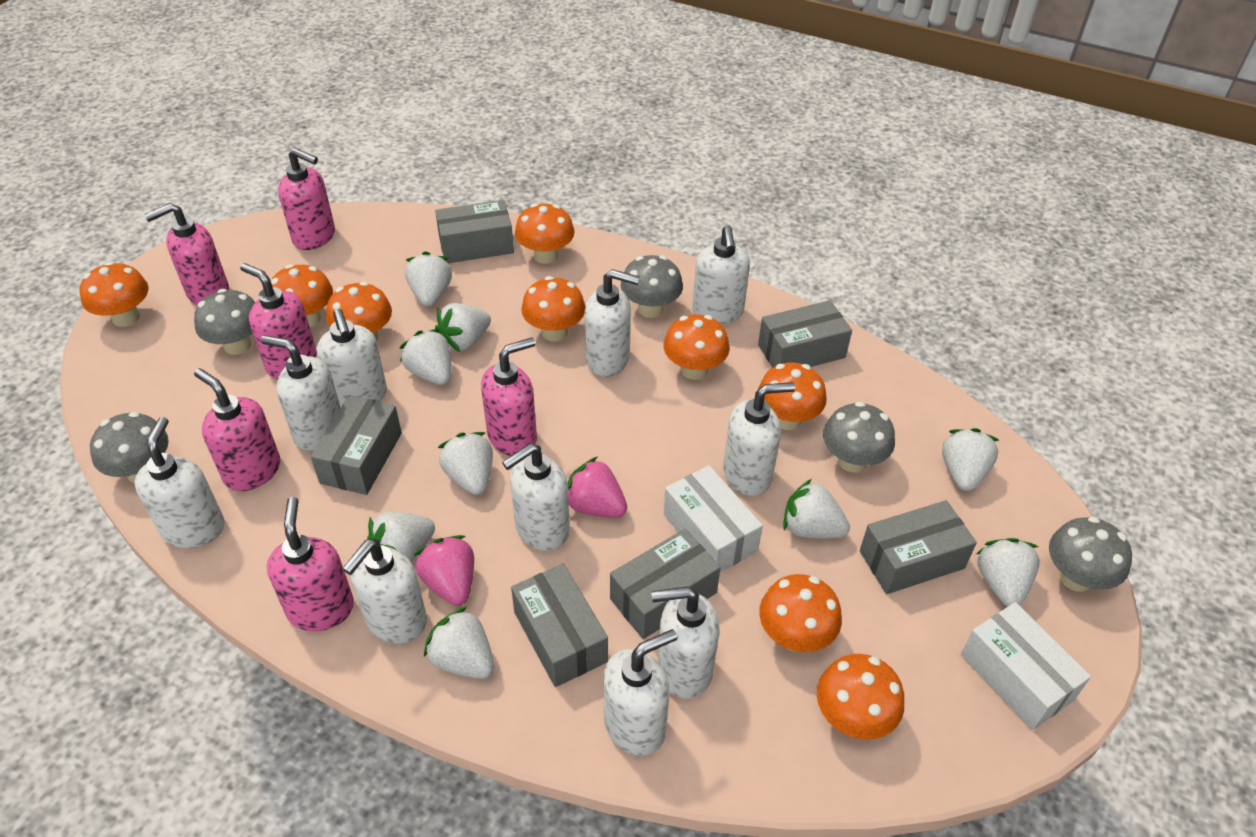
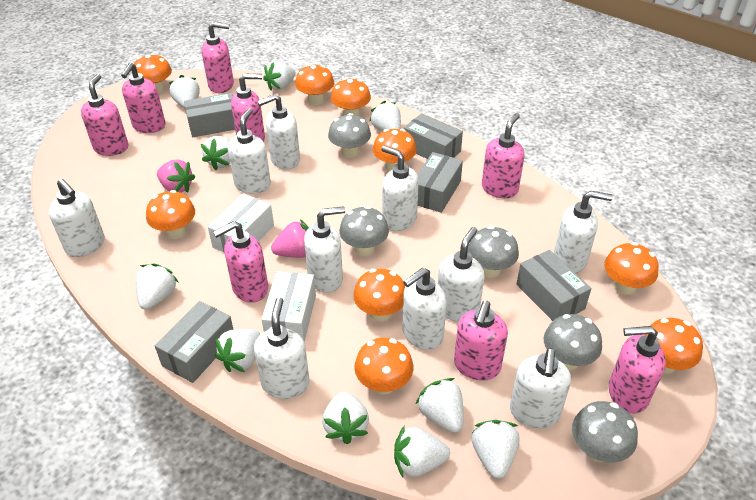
grey box: [311,395,402,495] [435,200,514,263] [511,564,608,687] [610,529,721,639] [758,300,852,368] [860,500,977,594] = 6 -> [155,301,234,383] [184,93,235,137] [404,113,463,159] [417,152,463,213] [516,250,591,321] = 5
pink soap dispenser: [144,203,229,306] [194,368,280,491] [240,263,317,379] [267,497,354,631] [278,148,335,250] [481,338,537,456] = 6 -> [81,74,129,156] [121,63,166,133] [202,22,234,93] [213,221,268,303] [231,73,265,142] [454,301,508,381] [482,113,525,198] [609,326,666,414] = 8
white strawberry: [367,512,435,562] [400,329,451,385] [405,251,452,307] [424,607,494,679] [435,303,491,352] [438,432,493,495] [783,479,850,539] [942,428,999,491] [976,538,1040,607] = 9 -> [136,263,178,310] [169,75,200,108] [201,136,230,170] [215,329,260,372] [263,61,296,90] [322,392,369,445] [370,101,401,132] [394,425,450,477] [416,378,464,433] [471,420,520,479] = 10

